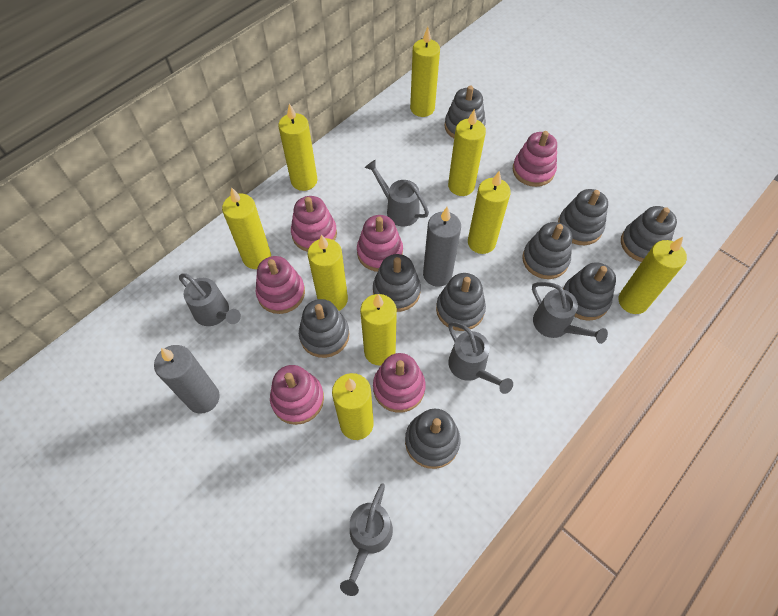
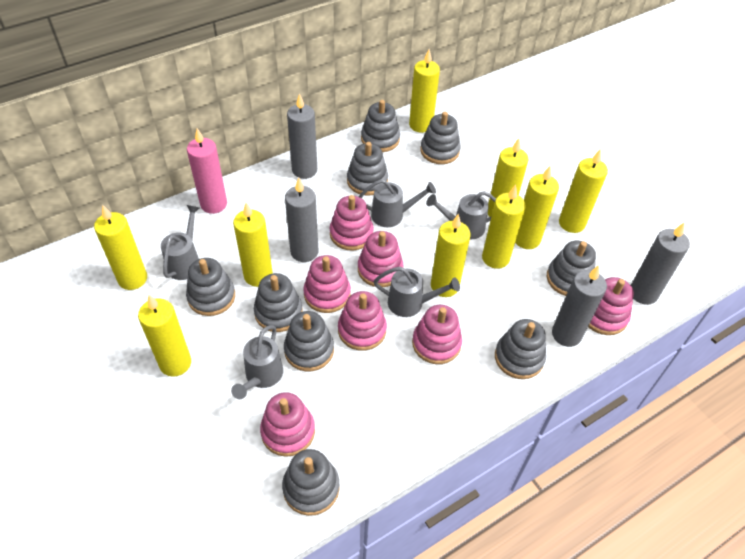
grey candle: [154,345,220,414] [423,207,461,287] = 2 -> [285,177,318,262] [287,93,317,179] [552,265,607,347] [631,222,690,305] = 4
pink candle: none = 0 -> [187,128,227,214] = 1
pink stacking toy: [256,256,305,314] [270,365,324,425] [291,196,337,252] [357,215,403,272] [373,353,426,413] [513,131,557,187] = 6 -> [260,392,315,457] [303,255,351,313] [330,195,374,251] [338,291,387,351] [358,231,403,287] [412,305,462,364] [588,277,634,335] = 7

